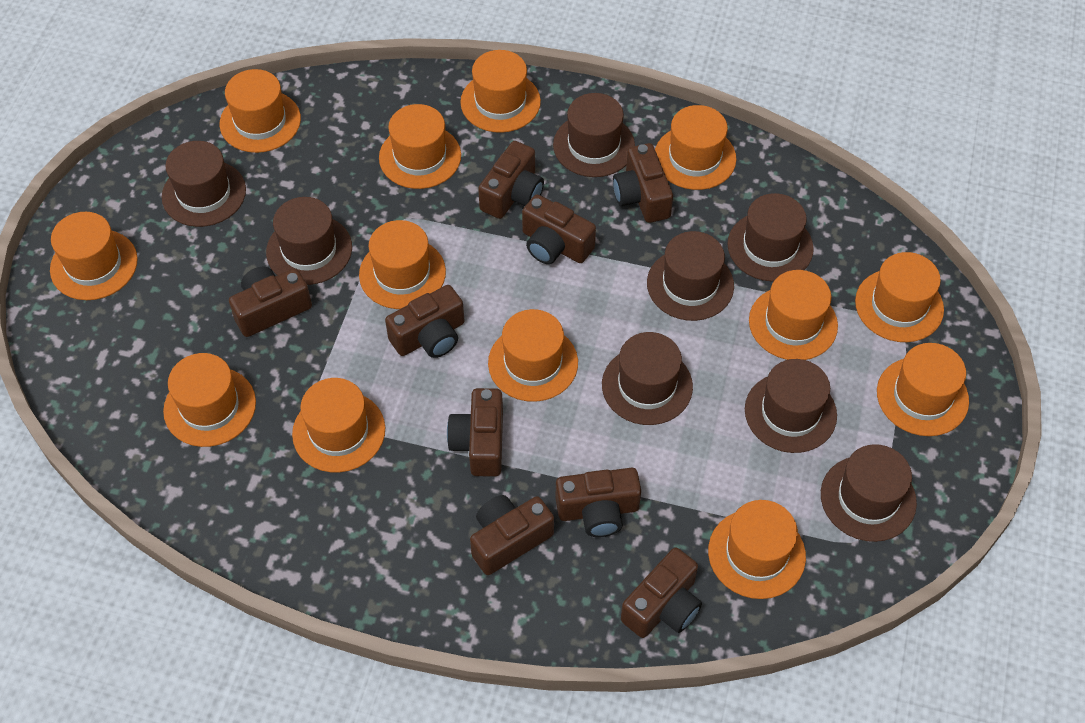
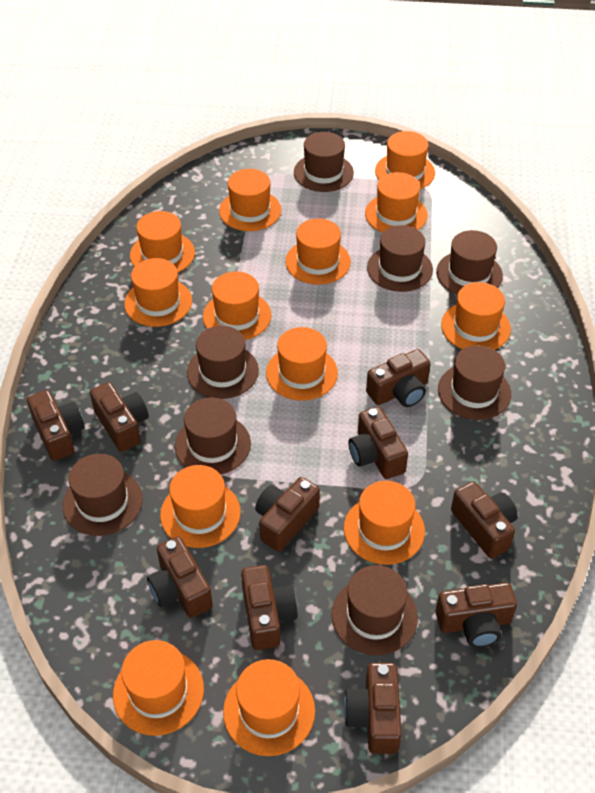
brown camera: [229,267,312,337] [385,285,464,358] [447,388,503,476] [470,495,554,575] [478,141,544,219] [522,194,596,264] [556,468,641,537] [613,143,673,223] [621,547,702,638] = 9 -> [27,390,85,461] [90,382,149,452] [147,536,213,618] [241,565,298,650] [255,477,320,552] [344,663,402,754] [348,407,408,479] [366,349,431,407] [435,583,517,647] [451,481,518,559] = 10

